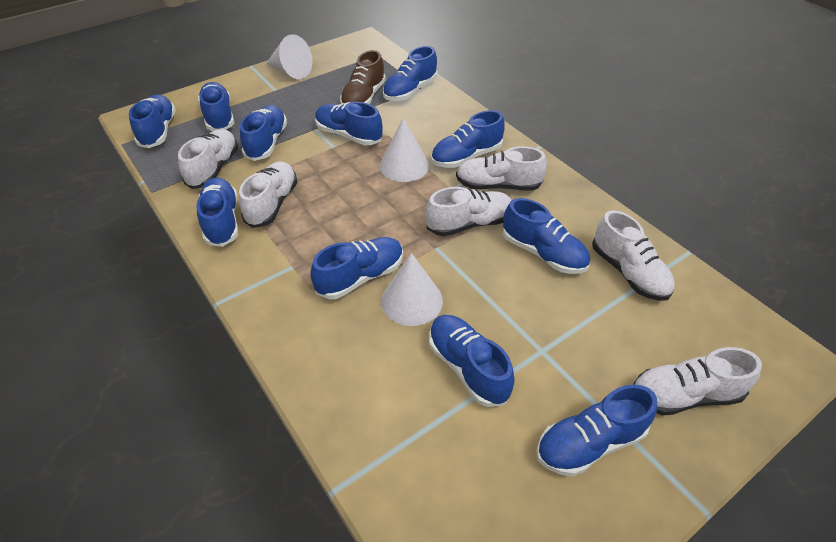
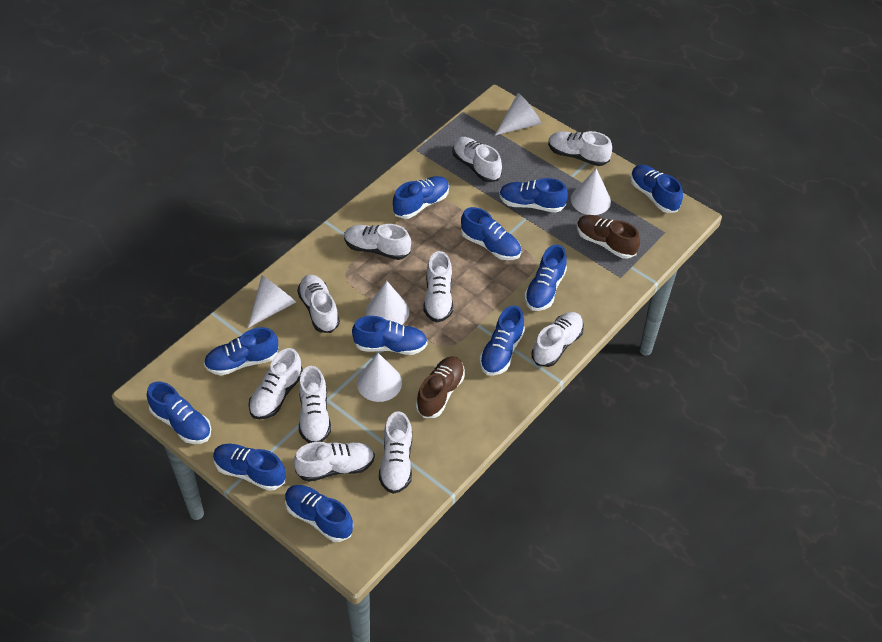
brown shoe: [340,50,386,104] = 1 -> [416,356,465,418] [577,215,640,259] = 2
white cone: [266,34,312,79] [380,118,429,182] [381,253,443,326] = 3 -> [248,275,296,328] [357,353,402,402] [366,281,409,325] [495,93,541,135] [571,168,611,215] = 5
white shoe: [178,129,238,189] [239,162,297,228] [425,187,512,236] [456,146,547,191] [592,210,675,301] [633,347,762,416] = 6 -> [249,348,303,419] [294,442,375,482] [297,275,340,333] [299,366,331,443] [344,224,411,260] [379,411,412,494] [423,251,453,322] [452,137,502,182] [532,312,584,367] [548,131,612,166] = 10

